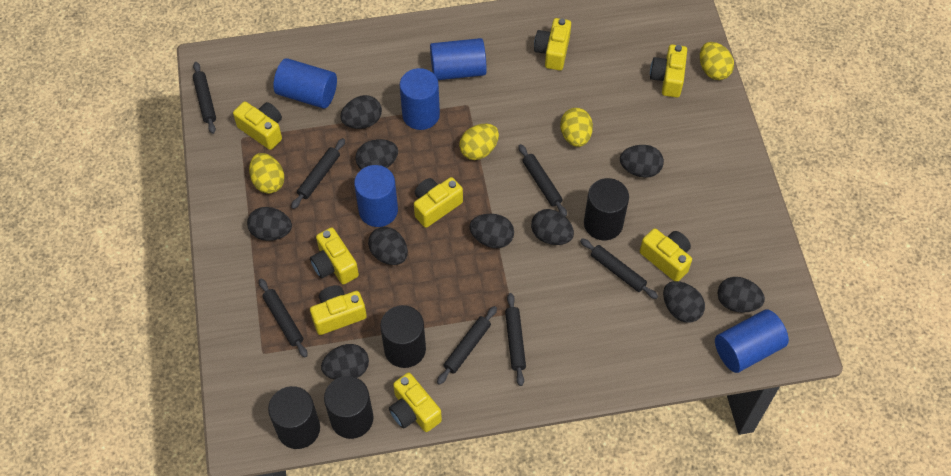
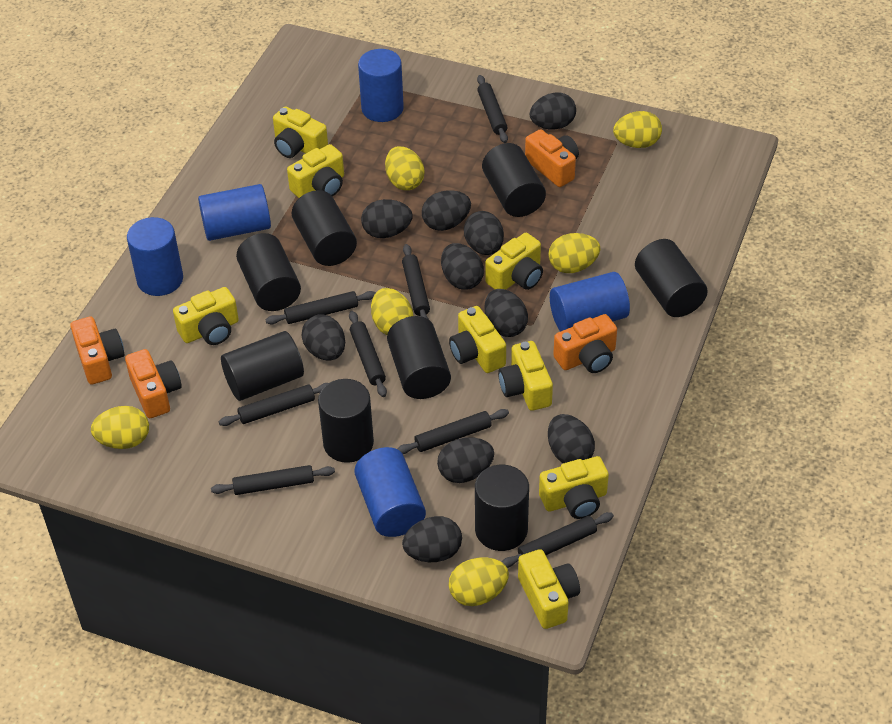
black cylinder: [268,386,320,449] [324,376,374,439] [380,305,426,368] [584,178,629,240] = 4 -> [221,331,304,401] [236,233,301,311] [292,190,357,266] [318,379,374,463] [387,316,451,399] [475,465,529,551] [482,143,546,217] [635,239,708,317] = 8
black rolling pin: [193,62,216,134] [259,279,308,358] [291,138,345,209] [437,306,497,385] [505,293,526,386] [518,144,567,217] [580,238,658,299] = 7 -> [211,465,335,495] [219,383,328,426] [265,291,376,324] [349,311,387,397] [397,409,509,454] [402,244,430,319] [477,75,508,143] [502,512,614,568] = 8
orange camera: none = 0 -> [70,316,125,385] [125,349,182,418] [525,129,579,187] [553,314,617,373] = 4
yellow egg: [249,153,285,194] [459,124,499,160] [560,108,593,147] [700,42,734,80] = 4 -> [91,406,149,449] [371,288,413,335] [385,146,425,190] [449,557,509,606] [548,233,600,273] [613,111,662,148] = 6

